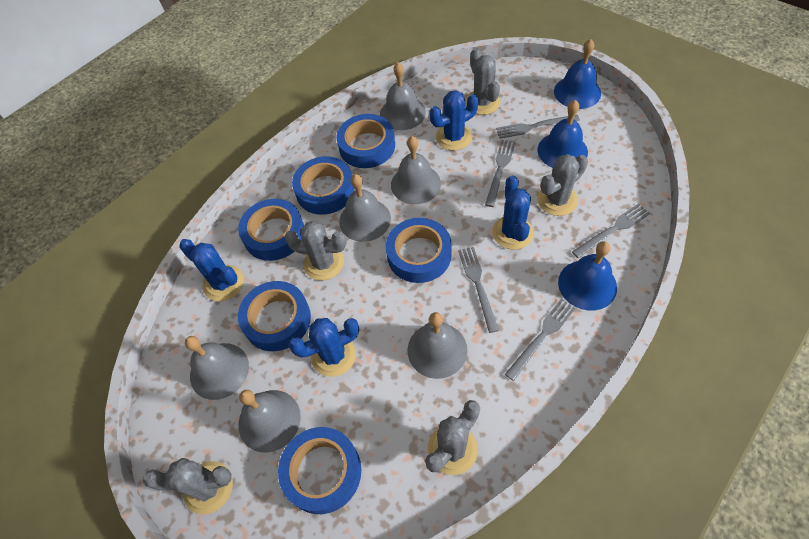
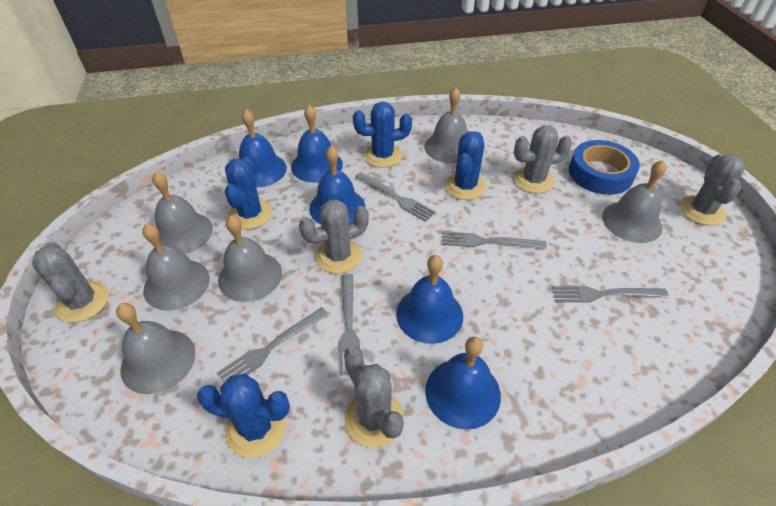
blue bell: [537,100,588,168] [554,39,601,109] [558,241,617,310] = 3 -> [239,109,287,187] [291,105,343,183] [309,146,365,224] [396,255,463,344] [425,337,501,430] = 5
blue tape: [238,199,304,261] [238,281,311,351] [278,427,361,514] [292,156,355,215] [336,114,395,168] [386,218,452,283] = 6 -> [569,140,640,195] = 1

